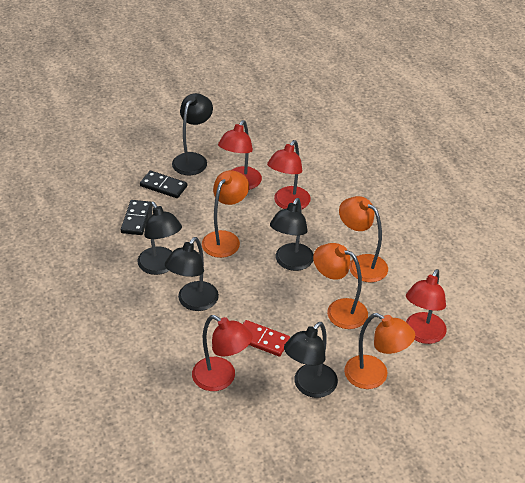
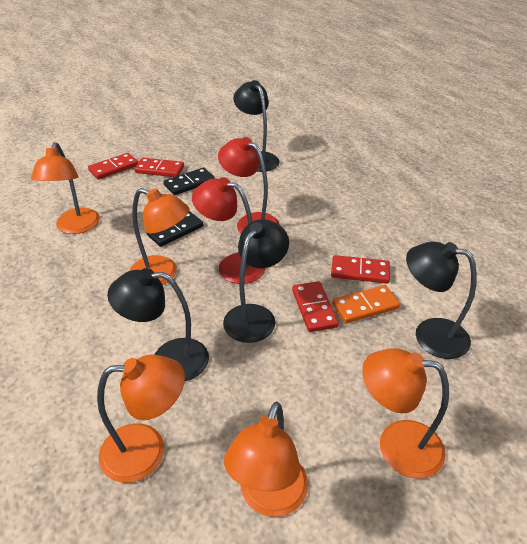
black lamp: [137,202,182,275] [165,237,219,311] [172,93,213,175] [270,198,314,271] [284,322,338,398] = 5 -> [107,268,209,381] [223,219,289,343] [233,80,280,172] [406,242,477,359] = 4
orange domino: none = 0 -> [332,285,400,323] = 1
orange lamp: [202,170,249,258] [313,243,368,329] [339,196,388,282] [344,313,415,389] = 4 -> [31,142,100,234] [97,355,185,483] [130,188,189,285] [224,402,308,517] [362,348,449,479] = 5
red domino: [243,320,290,357] = 1 -> [88,153,138,179] [134,158,184,177] [292,281,339,332] [331,255,390,283] = 4
red lamp: [192,315,253,391] [218,120,262,190] [267,140,311,210] [406,269,447,344] = 4 -> [192,177,265,284] [218,137,280,233] = 2

